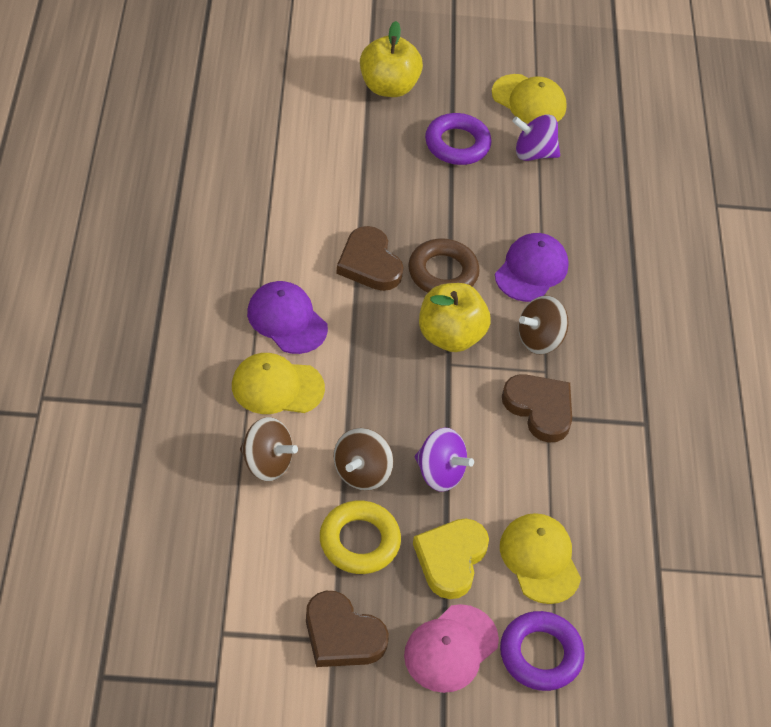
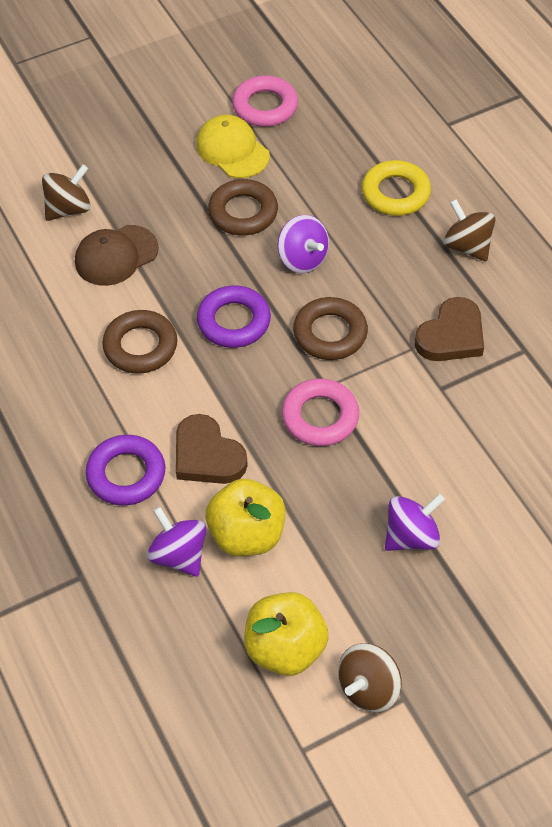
brown cap: none = 0 -> [75,225,159,286] = 1
brown heart: [306,591,389,667] [336,226,404,291] [502,374,572,443] = 3 -> [176,414,248,484] [415,297,484,361] = 2
brown ring: [408,239,480,293] = 1 -> [102,310,177,374] [208,179,278,236] [293,297,368,360] = 3
pink cap: [404,604,499,693] = 1 -> none = 0
pink ring: none = 0 -> [232,75,298,127] [282,379,359,446] = 2
purple cap: [247,281,328,354] [495,233,569,302] = 2 -> none = 0
purple spinning top: [415,428,474,492] [512,114,560,161] = 2 -> [147,507,206,577] [278,215,329,273] [385,494,445,551] = 3
yellow cap: [232,353,325,414] [492,74,567,124] [500,513,581,604] = 3 -> [196,115,270,178] = 1
yellow heart: [413,518,489,599] = 1 -> none = 0

